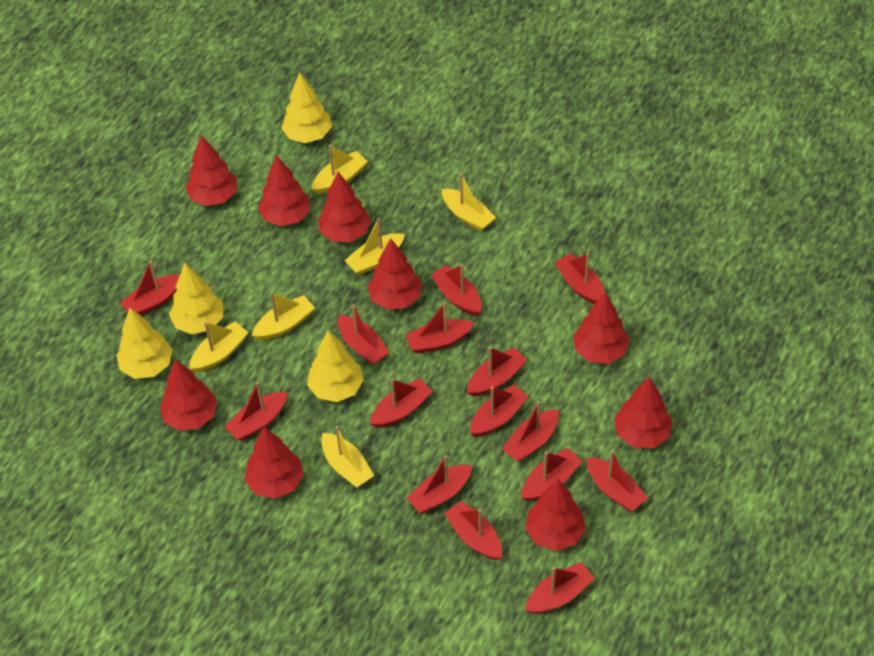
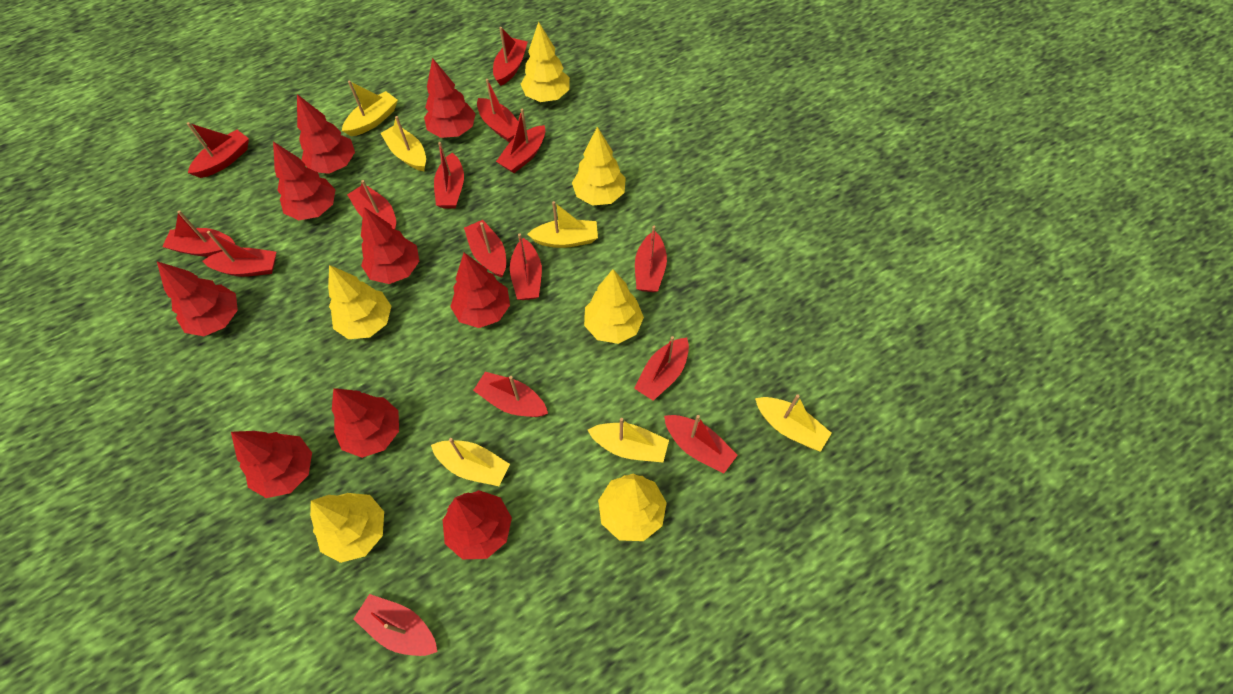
yellow tree: [117,308,172,379] [169,263,223,334] [281,72,332,143] [307,330,364,402] = 4 -> [310,493,384,563] [328,265,391,339] [521,22,570,102] [572,127,626,206] [584,269,644,344] [598,474,667,541] = 6

